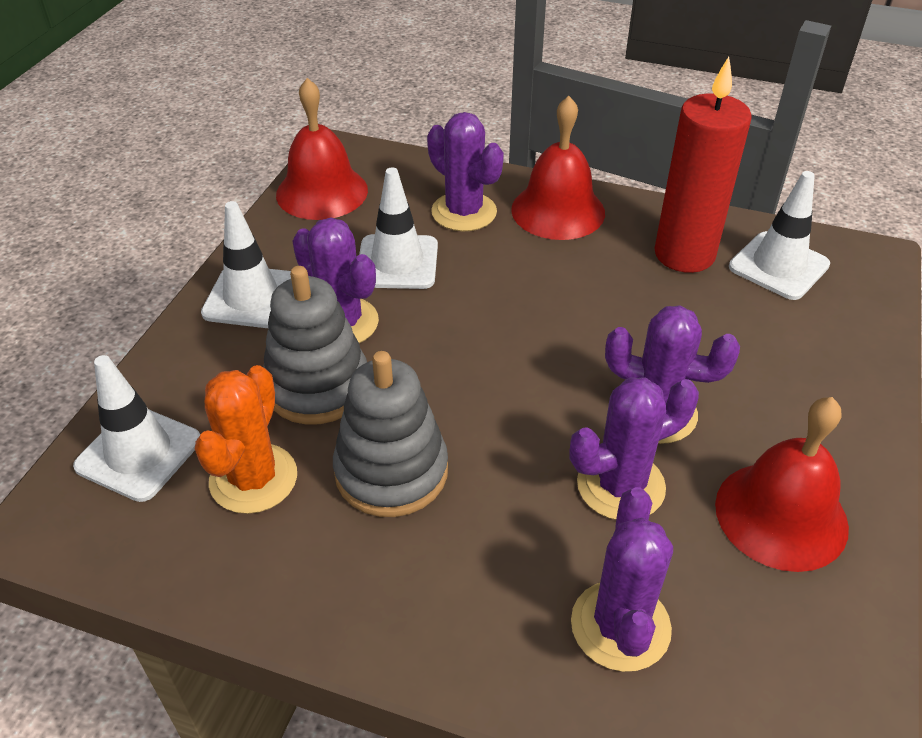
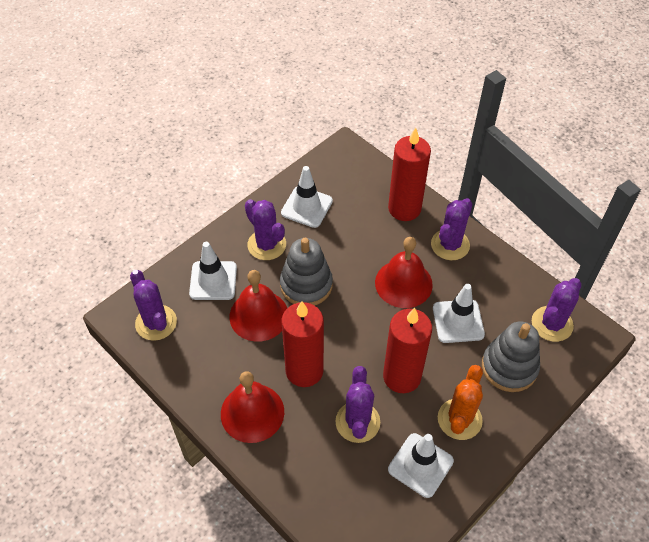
red candle: [654,57,752,273] = 1 -> [281,301,324,387] [383,308,432,393] [388,127,431,221] = 3

